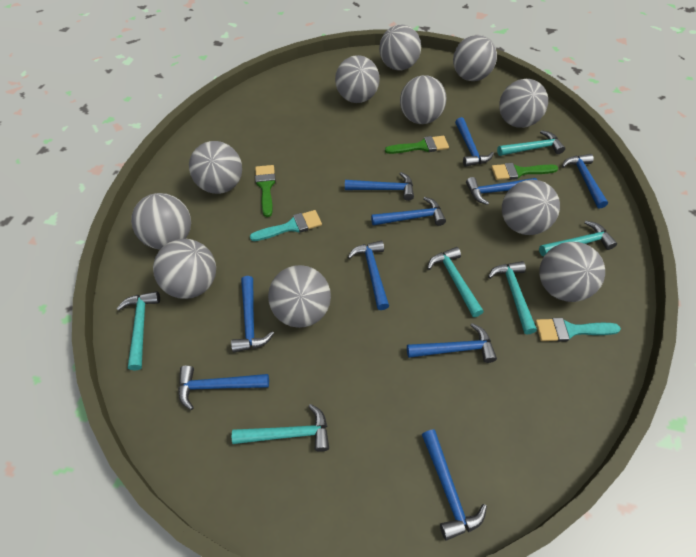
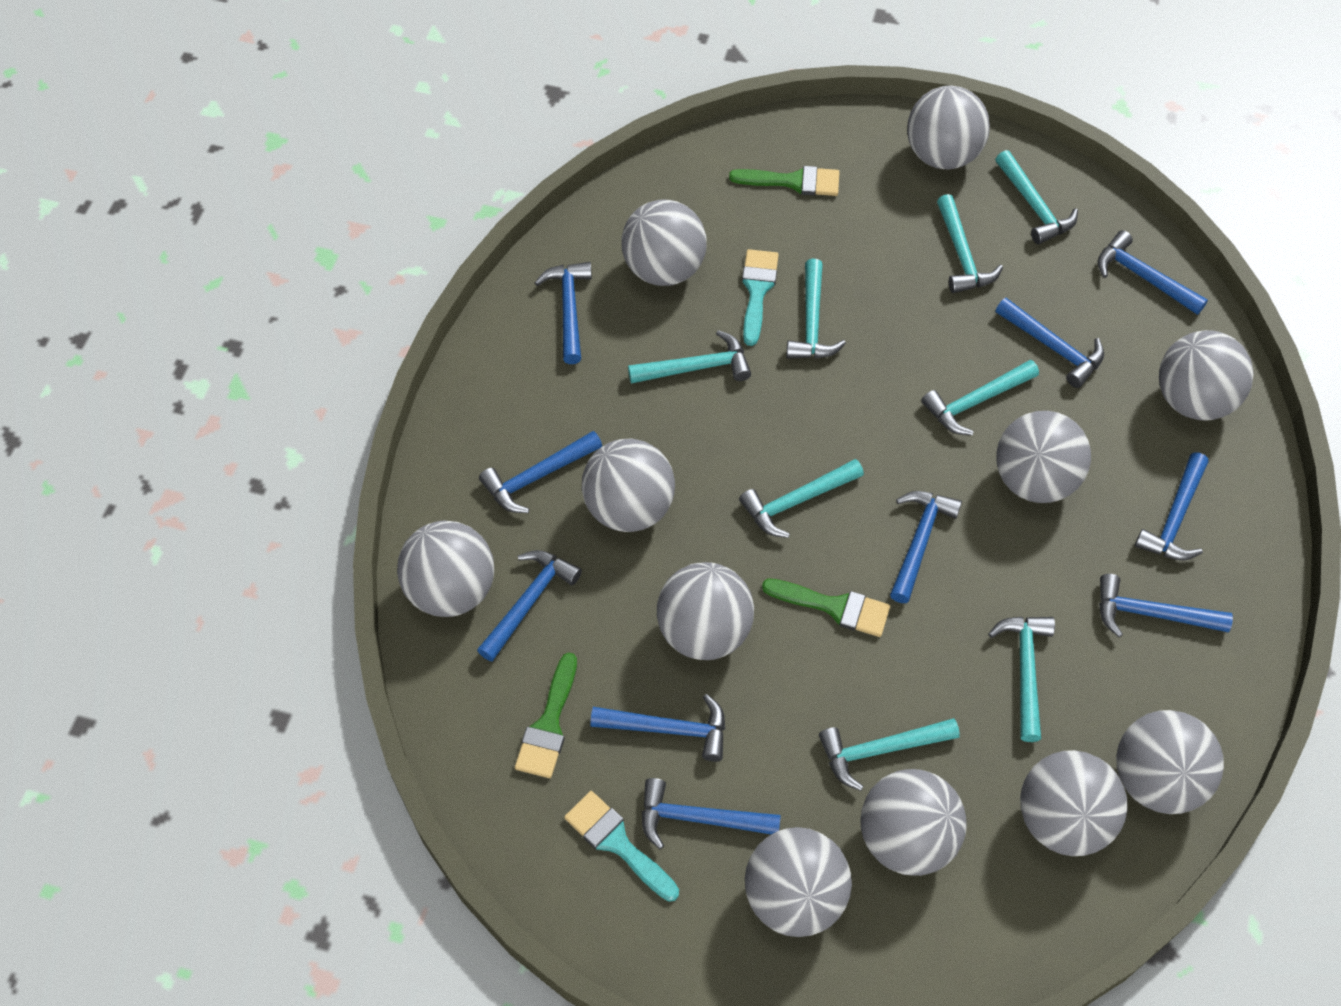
turquoise hammer: [116,291,160,371] [232,404,329,452] [427,247,484,317] [488,261,537,334] [497,130,565,156] [539,221,617,256] = 6 -> [628,330,751,384] [739,459,864,538] [786,259,846,358] [819,718,960,791] [921,360,1039,435] [937,194,1003,293] [988,617,1055,742] [995,150,1078,244] = 8

